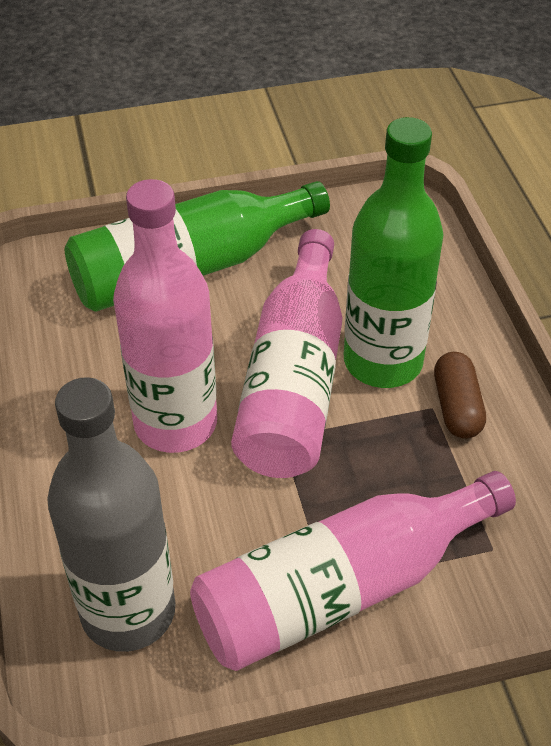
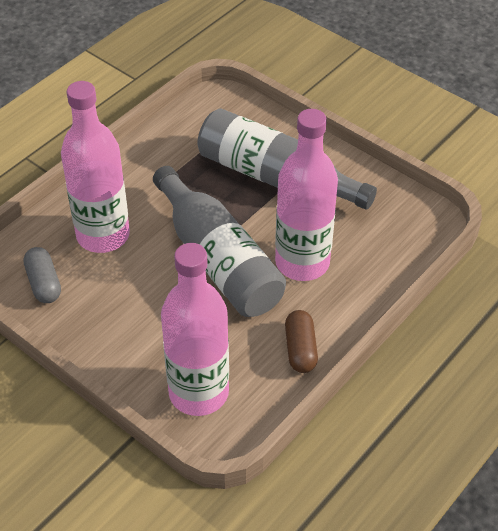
green bottle: [65,181,330,312] [344,117,443,388] = 2 -> none = 0
grey bottle: [47,377,176,652] = 1 -> [153,166,286,317] [198,108,377,210] = 2
grey capsule: none = 0 -> [24,247,61,303] = 1

